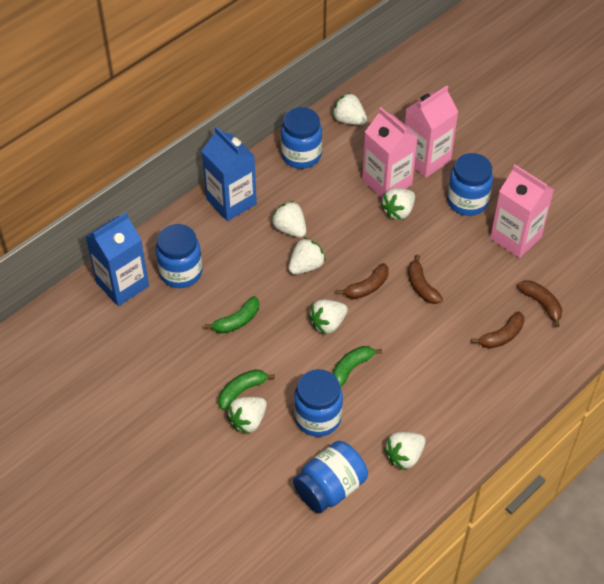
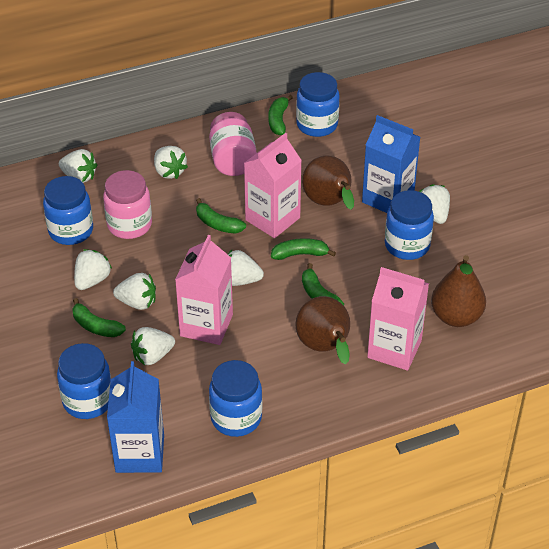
brown banana: [337,263,389,299] [408,255,443,304] [471,311,524,349] [517,280,562,327] = 4 -> none = 0
brown pear: none = 0 -> [295,296,350,365] [302,155,354,210] [431,255,486,327] = 3
green banana: [204,296,259,334] [218,369,275,410] [332,346,382,387] = 3 -> [72,298,126,337] [196,198,246,234] [268,95,293,135] [271,238,336,260] [302,263,344,305] = 5
pink jar: none = 0 -> [103,170,152,239] [209,112,257,176] = 2

